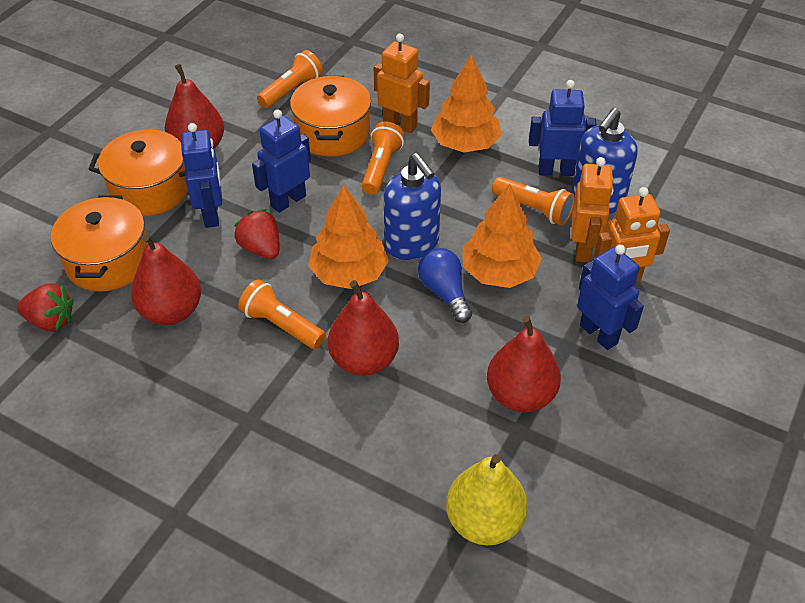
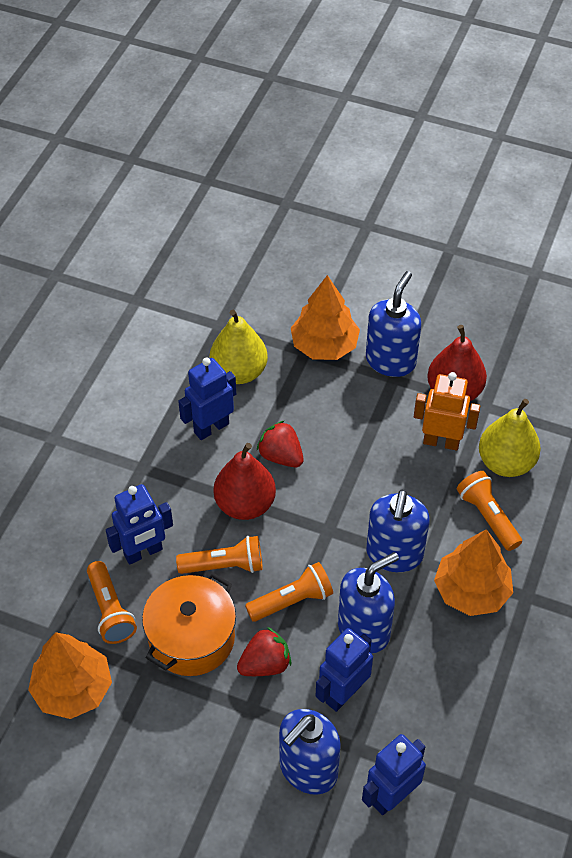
blue light bulb: [418,248,472,323] = 1 -> none = 0
blue soap dispenser: [384,153,441,260] [572,108,637,214] = 2 -> [279,709,341,795] [338,552,399,654] [366,271,421,377] [366,489,430,572] = 4
orange pot: [51,195,148,292] [88,130,188,216] [290,76,371,157] = 3 -> [142,572,236,676] = 1
orange robot: [374,34,430,133] [572,157,614,262] [594,187,670,281] = 3 -> [414,372,480,451] = 1
red pear: [131,234,201,325] [165,64,224,149] [328,280,399,376] [487,316,561,412] = 4 -> [214,443,276,520] [427,325,487,401] = 2
yellow pear: [446,454,528,545] = 1 -> [210,310,268,384] [479,399,541,477] = 2

